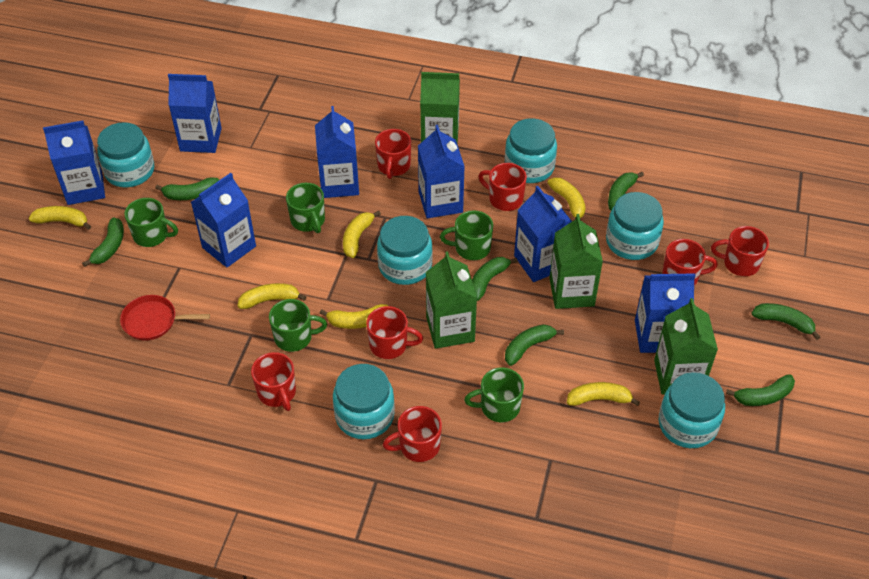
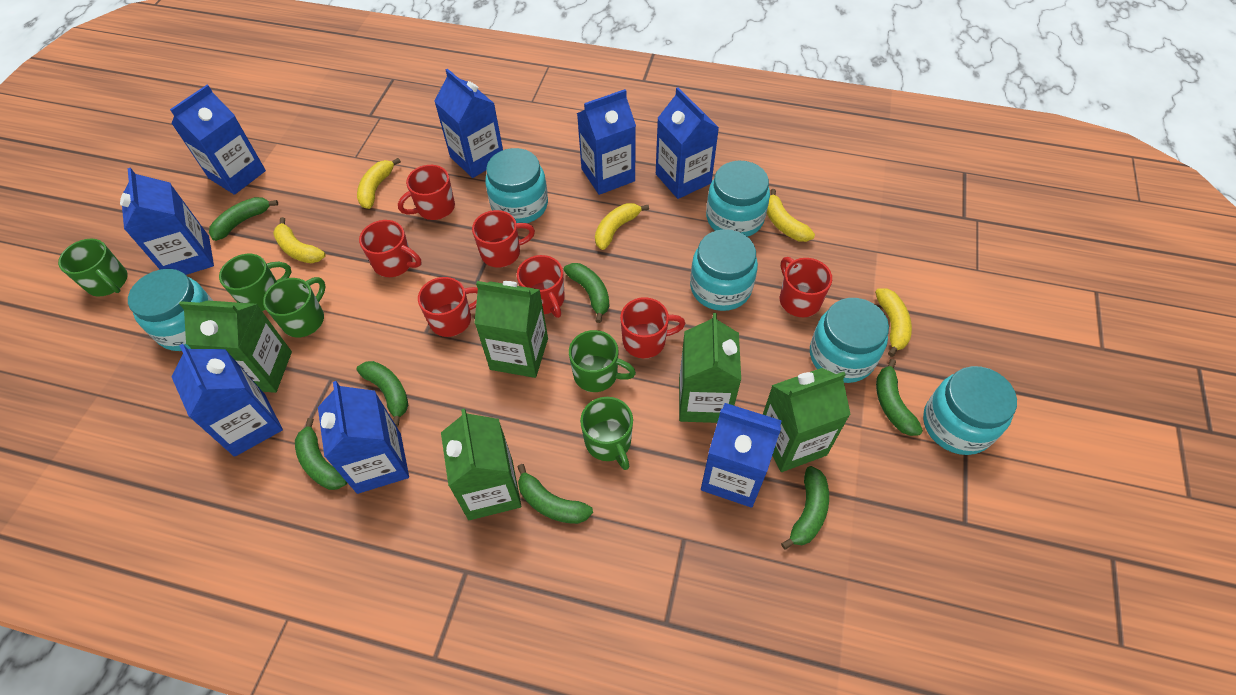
blue carton: [43,120,105,205] [168,74,222,153] [191,173,256,267] [315,106,359,198] [418,125,465,219] [514,186,572,282] [635,273,696,353] = 7 -> [120,168,214,275] [170,85,266,195] [171,344,283,457] [318,381,409,494] [434,69,503,178] [577,89,636,195] [656,87,719,199] [701,403,782,508] = 8
green carton: [420,72,460,143] [426,251,477,349] [549,214,603,309] [654,298,718,395] = 4 -> [179,300,292,393] [441,409,521,520] [474,281,548,378] [679,313,741,423] [763,368,851,472] = 5
red pan: [120,295,210,341] = 1 -> none = 0
yellow banana: [29,206,91,230] [238,283,307,309] [320,304,388,329] [343,211,381,258] [547,177,586,219] [567,382,640,406] = 6 -> [273,217,326,263] [357,158,401,209] [595,203,649,250] [767,189,815,242] [875,288,912,357] = 5

